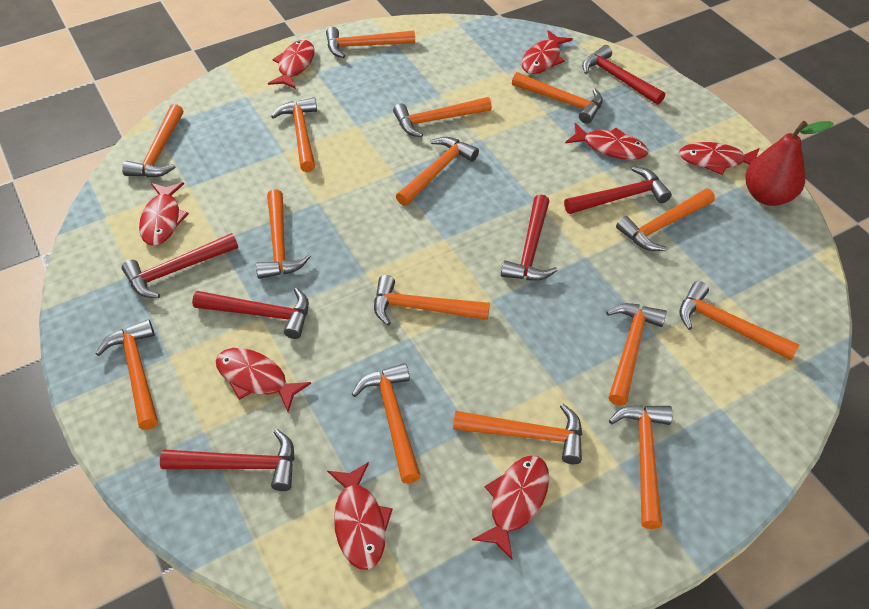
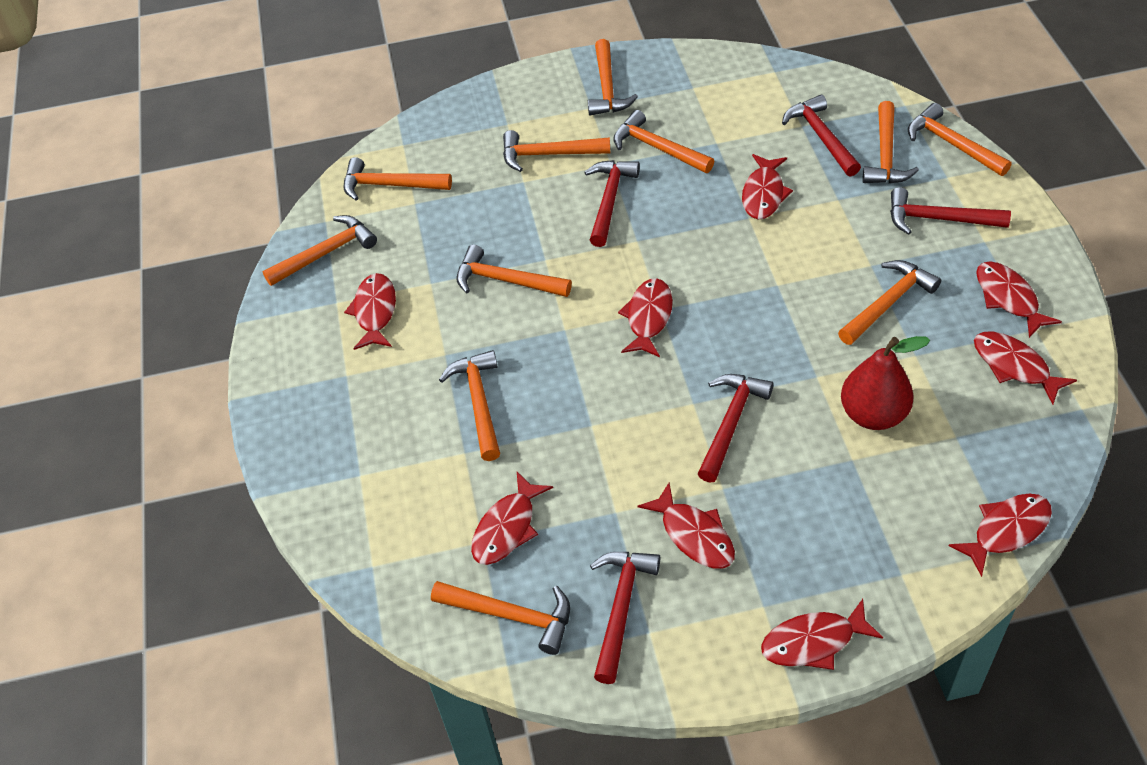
orange hammer: [95,319,158,430] [122,104,184,178] [256,189,311,279] [271,97,317,172] [326,27,415,58] [352,363,421,484] [374,275,490,325] [393,97,492,137] [396,137,479,206] [453,404,583,464] [512,72,603,124] [606,303,667,406] [609,405,673,529] [616,189,715,251] [680,281,800,360] = 15 -> [262,215,377,286] [344,157,452,201] [431,581,570,655] [439,350,500,461] [457,244,572,297] [503,130,610,172] [588,39,638,115] [613,110,714,173] [838,260,941,345] [862,101,919,184] [908,103,1012,176] = 11
red fish: [139,182,189,246] [216,348,311,412] [268,40,315,89] [327,462,393,570] [472,455,549,560] [522,30,573,74] [565,123,648,160] [679,142,760,175] = 8 -> [344,273,396,350] [471,472,553,565] [618,278,673,357] [638,483,735,569] [742,154,793,219] [761,599,883,670] [949,494,1052,577] [974,331,1077,405] [976,262,1062,338] = 9
red hammer: [122,233,238,298] [160,429,295,491] [192,288,309,339] [501,194,558,281] [564,166,672,214] [582,45,665,105] = 6 -> [584,160,640,247] [590,552,660,684] [697,374,774,482] [782,95,861,177] [890,187,1011,234] = 5

